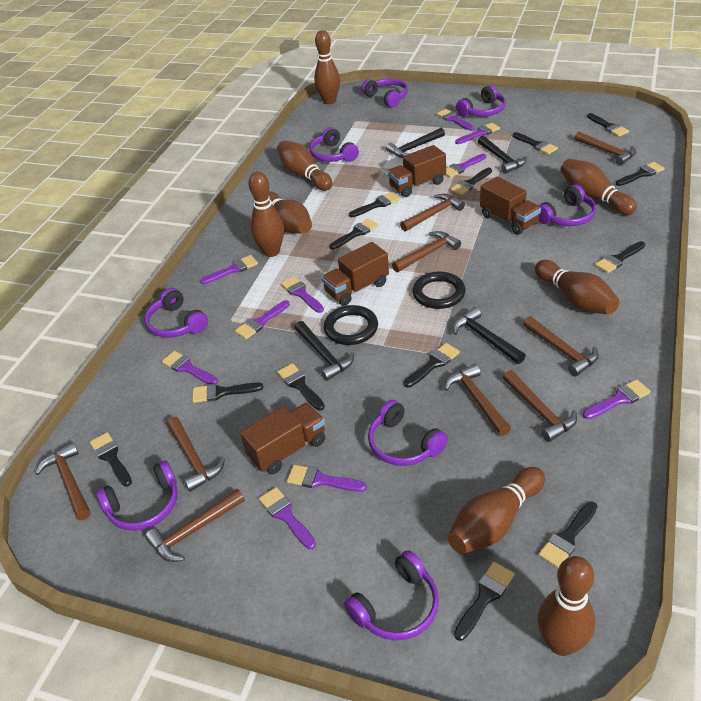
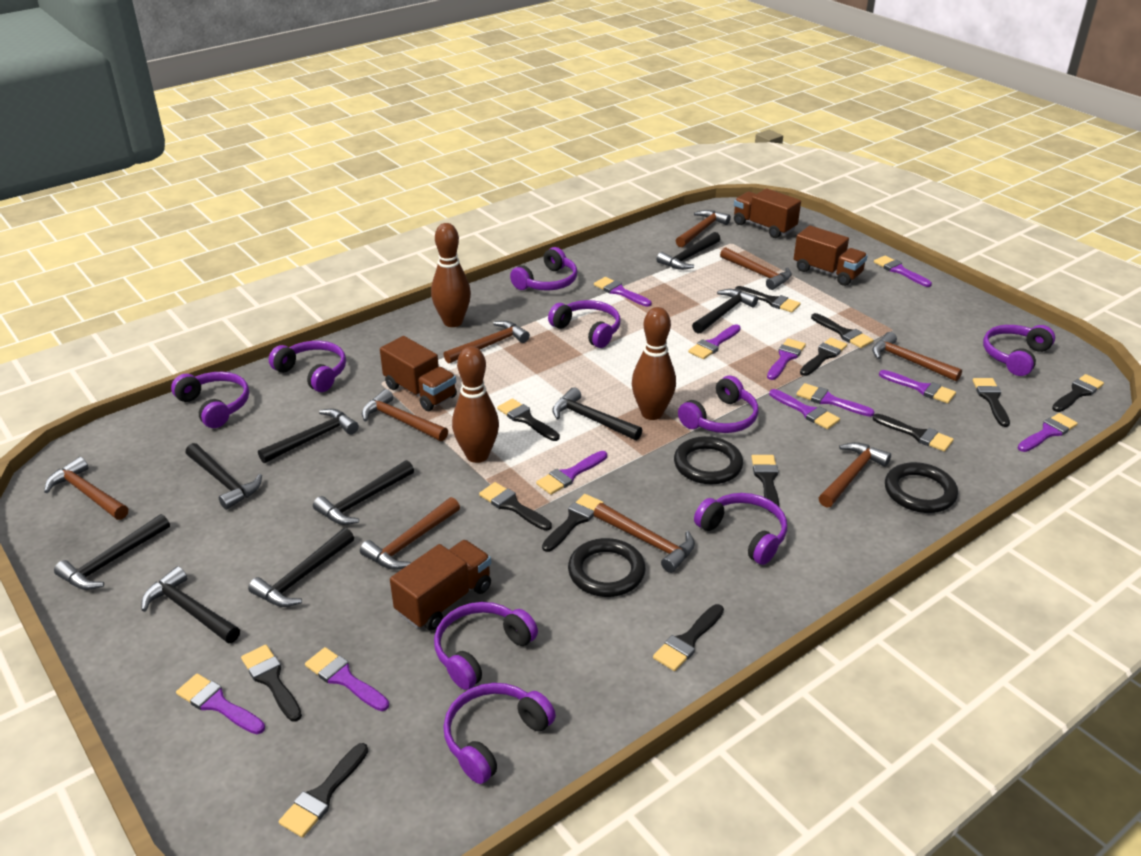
black hammer: [294,321,354,381] [386,128,445,158] [453,307,526,364] [478,136,527,174] = 4 -> [54,514,170,590] [141,566,240,644] [186,443,262,510] [248,528,354,607] [258,409,359,463] [313,460,414,525] [552,387,642,440] [657,232,720,270] [692,289,758,334] = 9
black ring: [324,305,378,345] [412,272,466,309] = 2 -> [568,538,645,597] [674,436,743,484] [885,462,958,513] = 3
brown bowling pin: [249,172,284,257] [269,191,312,234] [277,140,332,191] [314,30,340,104] [448,467,545,554] [535,260,619,314] [537,556,595,656] [560,159,637,215] = 8 -> [431,223,471,327] [452,346,499,463] [632,307,676,420] = 3
purple brush: [162,351,218,384] [200,255,258,284] [235,300,290,339] [259,487,316,549] [281,276,324,313] [287,465,367,492] [437,109,474,131] [446,154,486,178] [455,123,500,144] [583,379,651,419] = 10 -> [176,674,265,734] [305,647,389,711] [536,451,607,495] [594,277,652,307] [688,324,741,359] [767,338,806,380] [769,389,840,429] [796,383,874,417] [874,255,932,287] [879,370,956,403] [1018,413,1078,452] = 11
purple headphones: [96,460,178,531] [144,288,208,338] [309,127,359,162] [344,550,439,641] [362,78,408,108] [368,400,448,466] [456,85,506,117] [539,184,596,226] = 8 -> [171,372,249,428] [269,341,346,392] [434,602,538,690] [443,683,556,784] [510,247,577,290] [548,300,620,348] [678,376,758,433] [694,493,787,565] [983,325,1055,376] = 9

